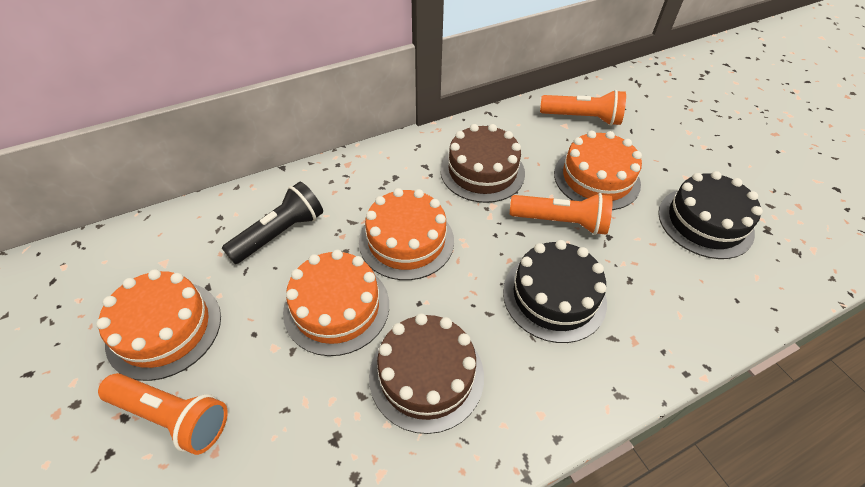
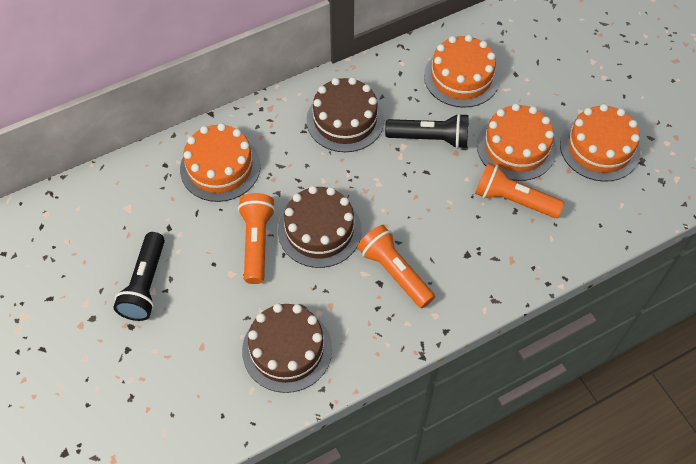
black cake: [503,240,607,343] [658,171,763,259] = 2 -> none = 0
black flashlight: [222,182,323,264] = 1 -> [113,232,165,321] [385,113,469,149] = 2
brown cake: [369,313,484,434] [440,124,525,203] = 2 -> [242,303,332,393] [278,186,362,268] [306,77,384,152] = 3

